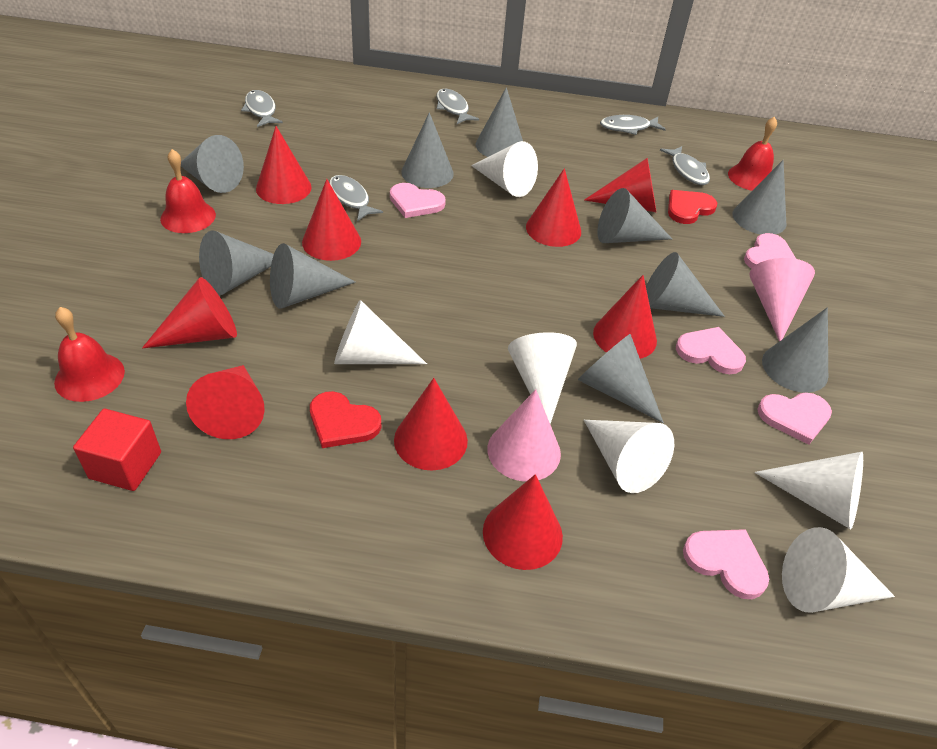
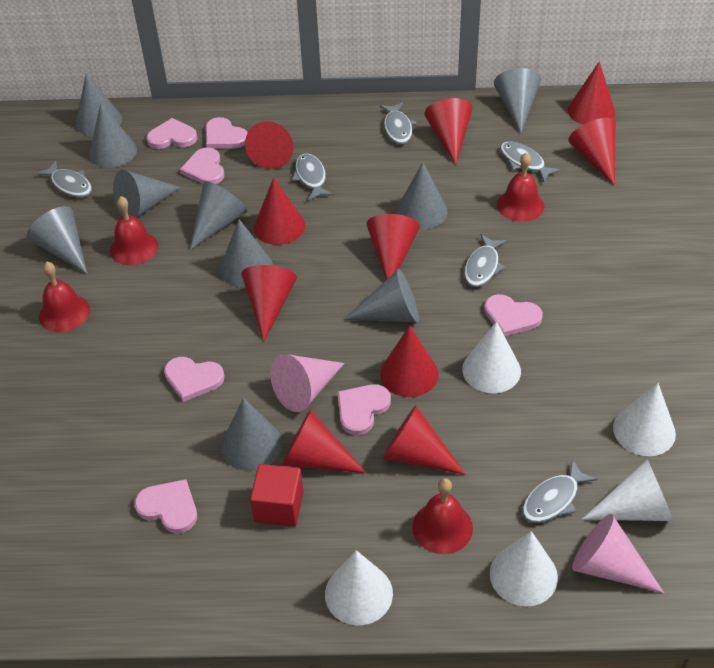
grey fish: [241,90,283,127] [329,175,383,221] [436,89,479,124] [600,115,666,135] [660,146,710,185] = 5 -> [36,161,92,198] [292,153,333,201] [380,102,417,144] [464,234,507,287] [500,142,561,182] [522,459,597,523] = 6
pink heart: [390,183,446,218] [676,327,746,374] [683,529,769,599] [744,233,796,269] [757,393,832,445] = 5 -> [134,479,197,533] [146,118,197,149] [164,357,225,402] [180,147,224,184] [205,117,247,149] [337,384,391,435] [484,294,543,336] = 7
red bell: [54,307,125,402] [160,149,216,233] [728,116,777,191] = 3 -> [39,262,90,332] [110,196,158,265] [412,478,473,554] [497,152,544,222] = 4
red cone: [142,277,237,348] [186,365,265,439] [256,126,312,204] [302,179,361,261] [394,378,468,471] [483,474,563,570] [526,168,581,247] [585,158,656,212] [593,275,657,359] = 9 -> [241,265,297,342] [245,121,293,169] [254,177,305,245] [282,409,367,473] [366,214,420,280] [380,325,439,397] [382,406,466,475] [425,98,473,165] [568,61,615,125] [568,118,616,186] = 10
red heart: [310,391,381,448] [668,190,717,224] = 2 -> none = 0
white cone: [334,300,427,364] [471,141,538,197] [508,332,577,424] [584,420,674,493] [754,452,863,529] [782,527,895,613] = 6 -> [325,550,393,625] [462,321,521,393] [490,531,558,606] [582,459,674,521] [613,383,676,456] = 5

